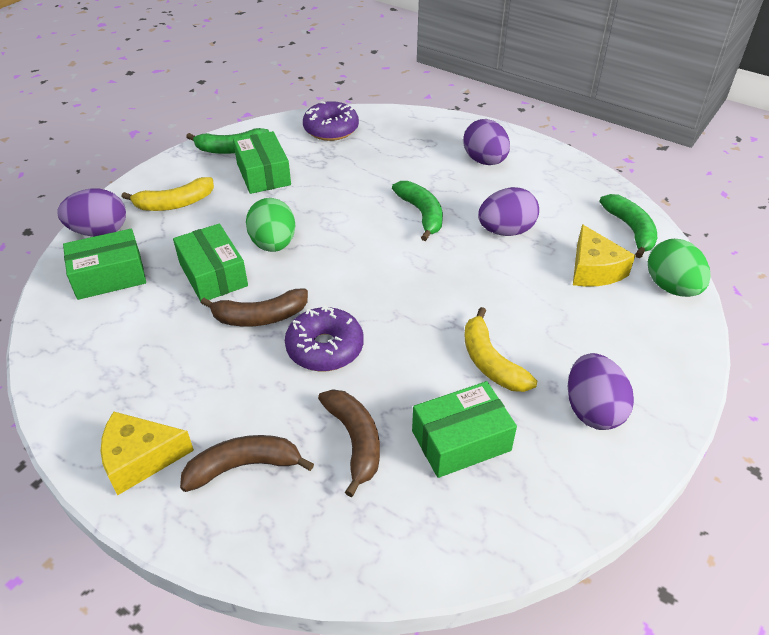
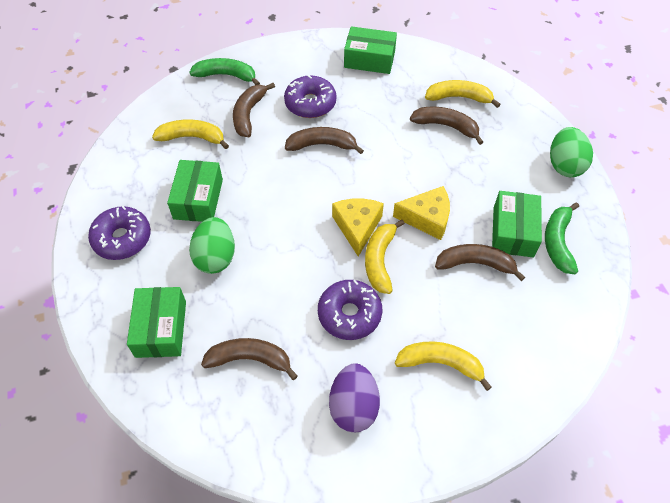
brown banana: [180,435,314,492] [201,288,308,326] [318,389,380,497] = 3 -> [201,338,298,380] [233,83,275,137] [285,127,364,154] [410,107,483,145] [435,244,525,281] = 5
green banana: [186,128,269,154] [392,181,443,241] [599,194,657,258] = 3 -> [189,58,260,85] [545,202,579,274] = 2
purple donut: [285,305,364,371] [303,101,359,141] = 2 -> [88,206,151,260] [284,75,336,118] [318,280,382,340] = 3
purple egg: [57,188,126,237] [463,119,510,165] [478,187,539,236] [568,353,634,430] = 4 -> [329,363,380,432] = 1
yellow banana: [122,177,214,211] [464,307,537,392] = 2 -> [152,119,229,149] [365,219,405,294] [395,342,492,391] [425,80,501,108] = 4

